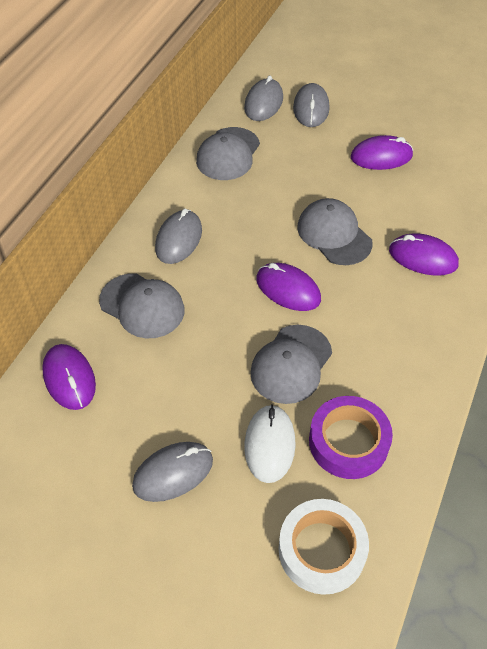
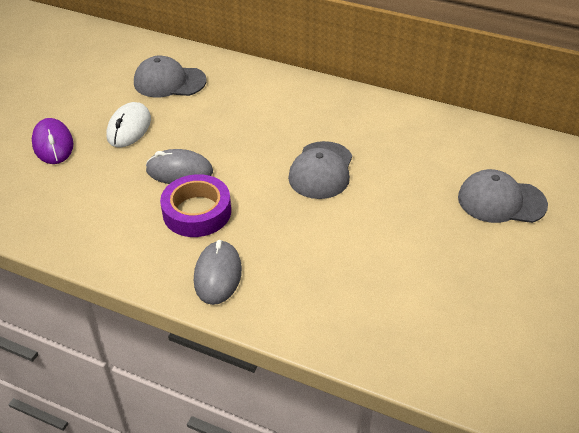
grey cap: [99,273,185,339] [196,127,260,180] [250,325,332,404] [297,198,373,265] = 4 -> [134,56,207,98] [288,141,352,199] [458,169,548,223] = 3
grey mouse: [132,442,213,502] [155,209,202,264] [244,75,283,121] [293,83,330,127] = 4 -> [146,149,213,184] [194,240,242,305] = 2
purple mouse: [42,344,96,410] [256,263,321,311] [351,135,413,170] [389,233,459,276] = 4 -> [32,118,74,164] = 1
white tape: [278,499,369,595] = 1 -> none = 0

